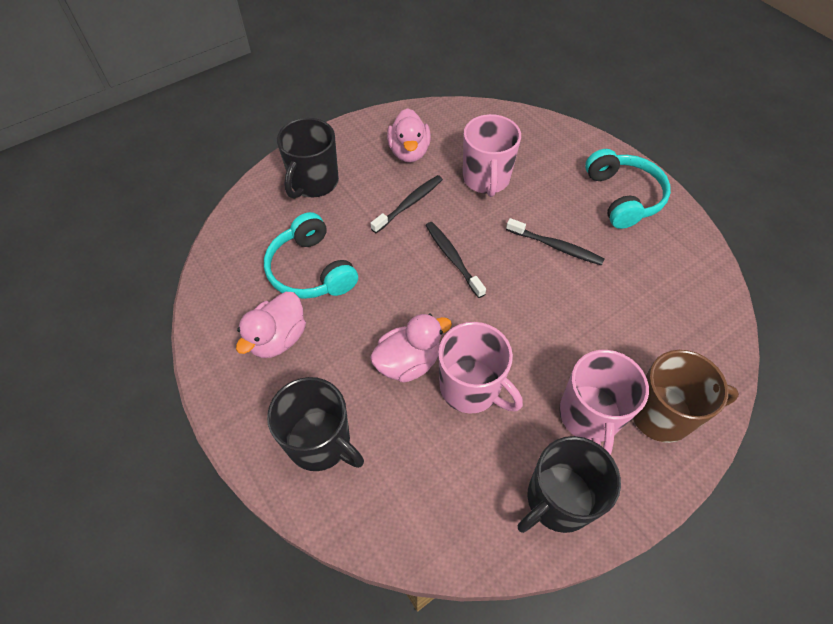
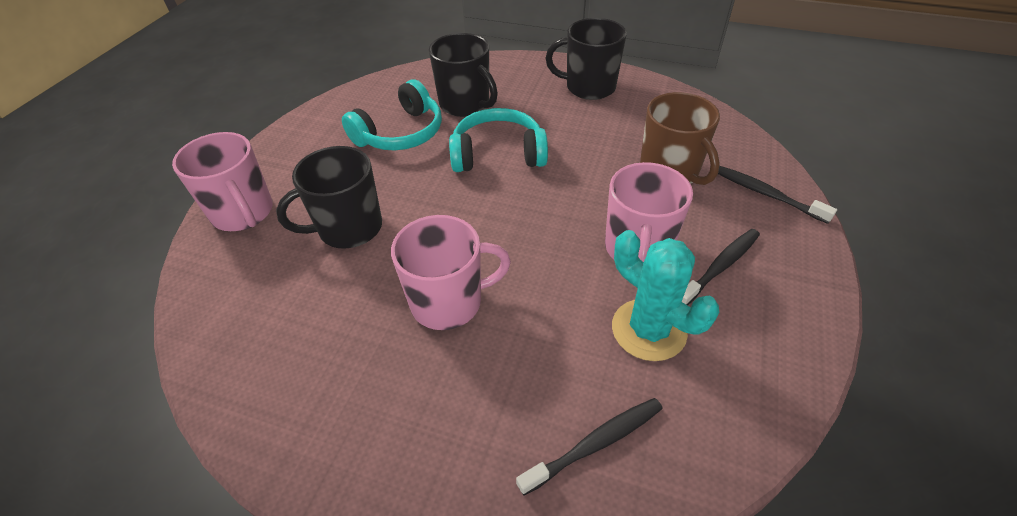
pink duck: [236,292,306,358] [370,314,452,383] [387,108,431,162] = 3 -> none = 0
turquoise cactus: none = 0 -> [612,230,719,361] = 1

